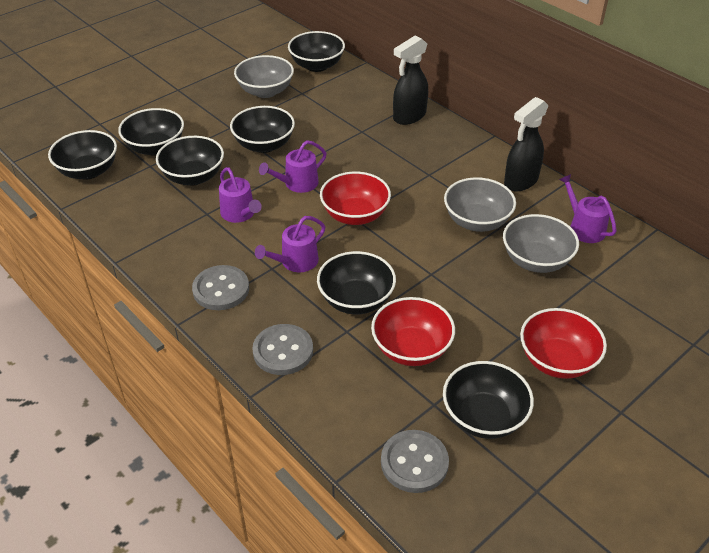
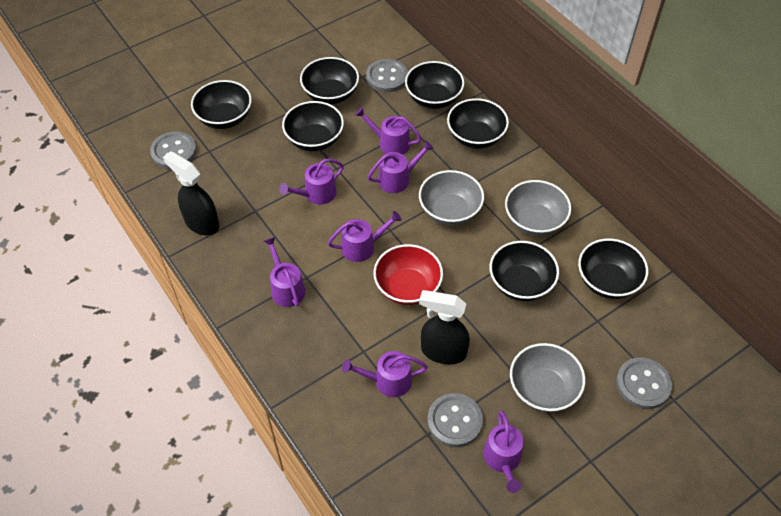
grey button: [192,265,249,310] [252,324,313,375] [381,430,449,493] = 3 -> [150,131,197,169] [366,59,408,92] [428,393,483,447] [616,358,672,409] = 4
purple watering can: [219,167,262,223] [255,216,325,272] [259,140,327,193] [559,174,617,243] = 4 -> [264,237,306,307] [279,159,344,205] [328,211,402,262] [342,351,428,397] [355,107,421,154] [368,141,434,193] [483,411,524,493] = 7
red bowl: [320,172,391,225] [371,297,455,366] [520,308,607,379] = 3 -> [373,244,443,305] = 1

